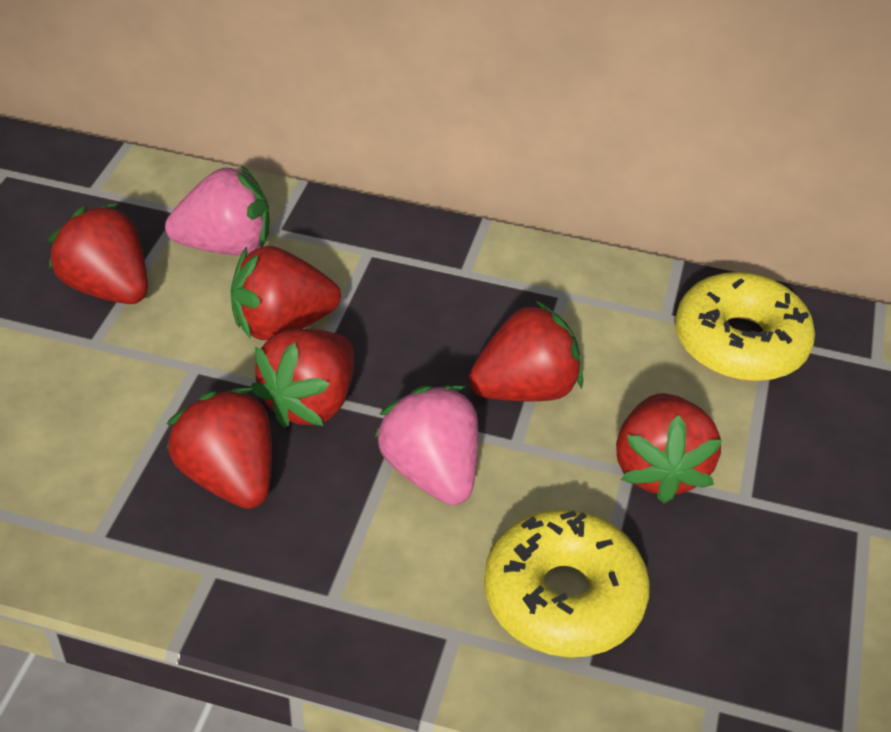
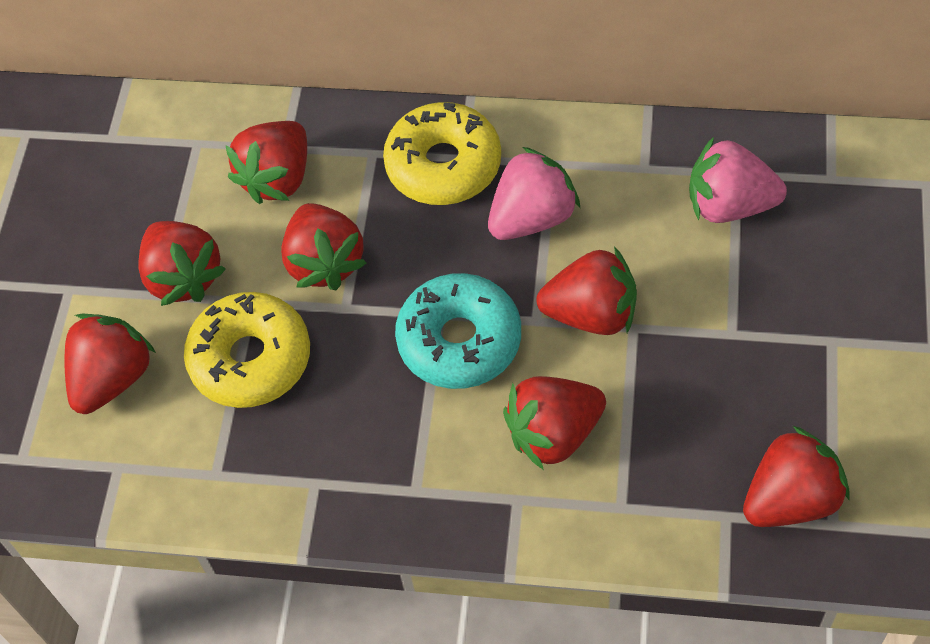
red strawberry: [48,204,148,304] [167,388,272,509] [231,246,341,340] [251,329,354,428] [469,301,583,401] [616,393,722,504] = 6 -> [64,314,156,414] [138,221,226,306] [225,121,307,204] [281,203,366,290] [503,376,606,470] [536,246,637,335] [743,426,850,527] = 7
turquoise donut: none = 0 -> [395,273,521,389] = 1

